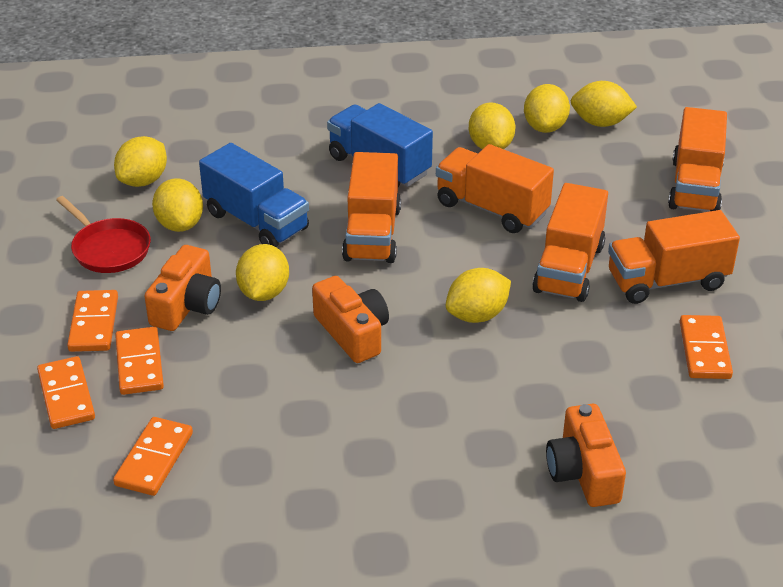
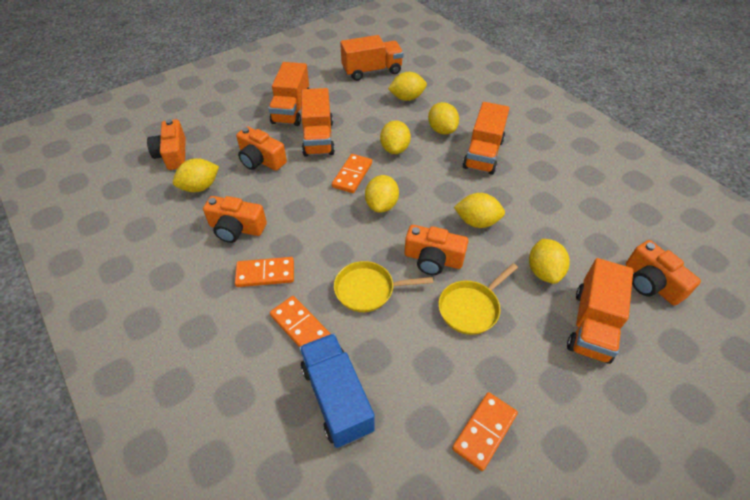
blue truck: [199,143,309,247] [327,103,433,187] = 2 -> [299,333,375,448] = 1
orange camera: [144,245,221,331] [312,276,389,363] [546,404,626,507] = 3 -> [147,119,185,170] [203,196,267,243] [236,126,287,171] [404,225,468,275] [626,240,701,305] = 5
orange domino: [37,356,95,429] [67,290,118,352] [113,417,193,496] [115,327,164,395] [680,315,733,379] = 5 -> [235,257,294,287] [270,296,330,347] [332,154,372,193] [452,392,518,471] = 4
red pan: [56,196,151,273] = 1 -> none = 0
yellow pan: none = 0 -> [334,261,433,312] [439,263,518,335] = 2

